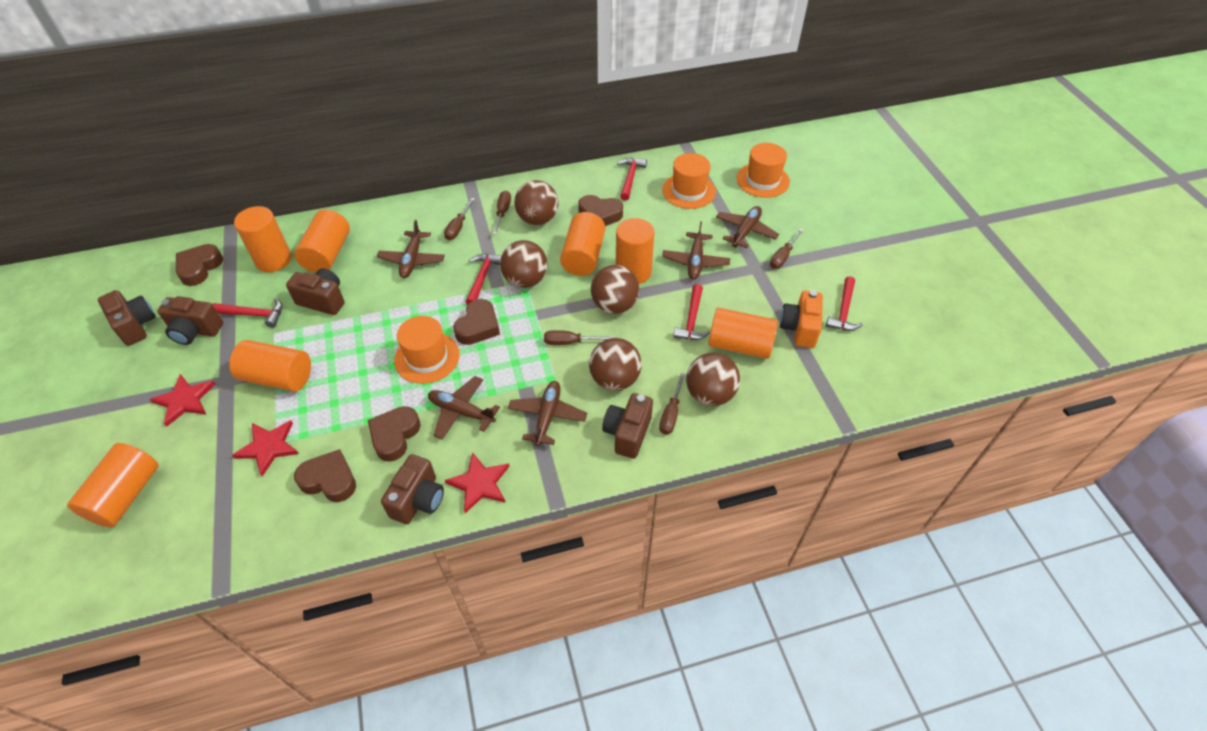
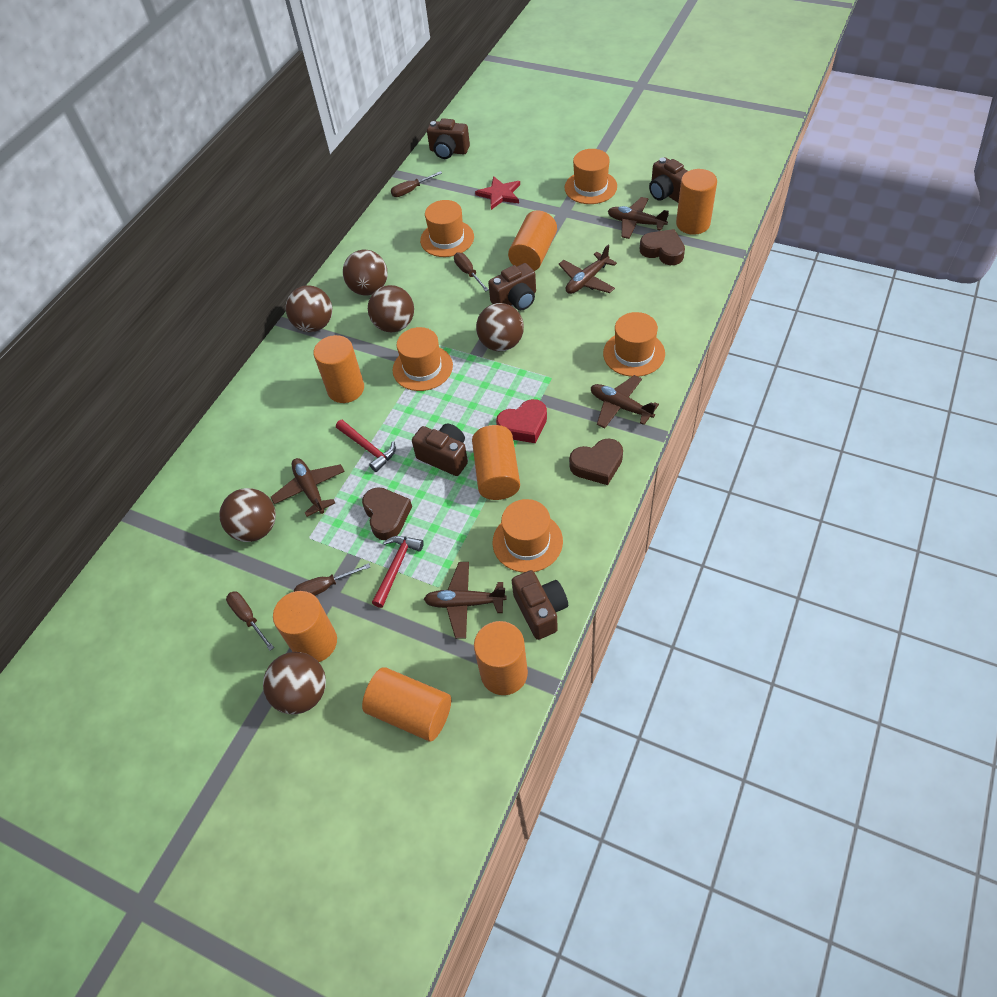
brown ball: [500,240,547,288] [514,180,558,225] [589,338,642,391] [591,265,639,314] [686,353,740,406] = 5 -> [219,488,276,542] [263,652,326,714] [286,286,332,332] [343,250,388,296] [368,285,414,332] [476,303,524,351] = 6
brown heart: [176,244,223,286] [294,449,356,502] [368,406,421,462] [453,299,500,345] [578,195,623,226] = 5 -> [362,487,412,540] [569,438,623,485] [640,229,685,265] = 3
brown screwdriver: [444,198,475,240] [493,191,511,234] [544,330,614,345] [659,373,685,435] [770,229,804,269] = 5 -> [226,591,274,651] [294,563,370,596] [391,171,442,197] [454,252,489,292] = 4
orange camera: [780,290,823,348] = 1 -> none = 0
orange hat: [394,316,460,384] [662,153,716,209] [737,143,790,198] = 3 -> [392,327,453,391] [420,200,474,257] [493,499,563,573] [565,149,617,204] [603,312,665,377] = 5
red hammer: [213,298,282,328] [466,254,502,305] [617,158,647,201] [673,284,710,340] [826,276,863,331] = 5 -> [336,420,396,472] [372,536,424,608] = 2
red heart: none = 0 -> [496,399,547,443] = 1
red star: [149,374,215,427] [232,420,299,476] [445,452,510,513] = 3 -> [475,176,520,210] = 1

